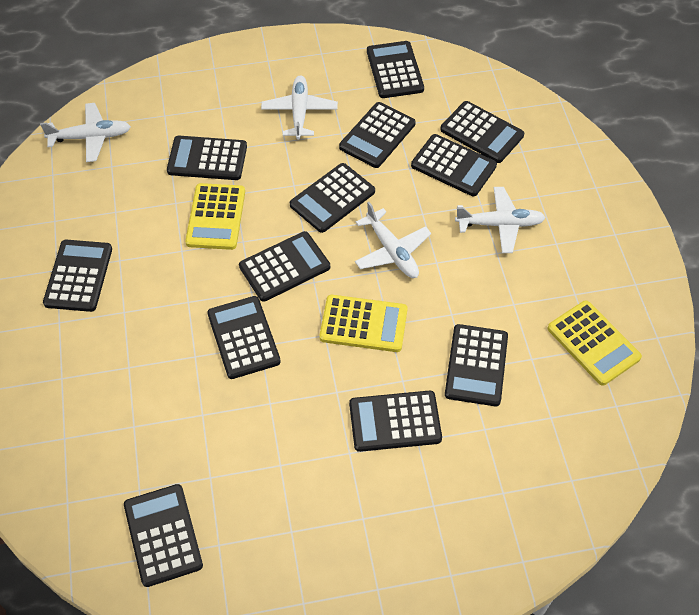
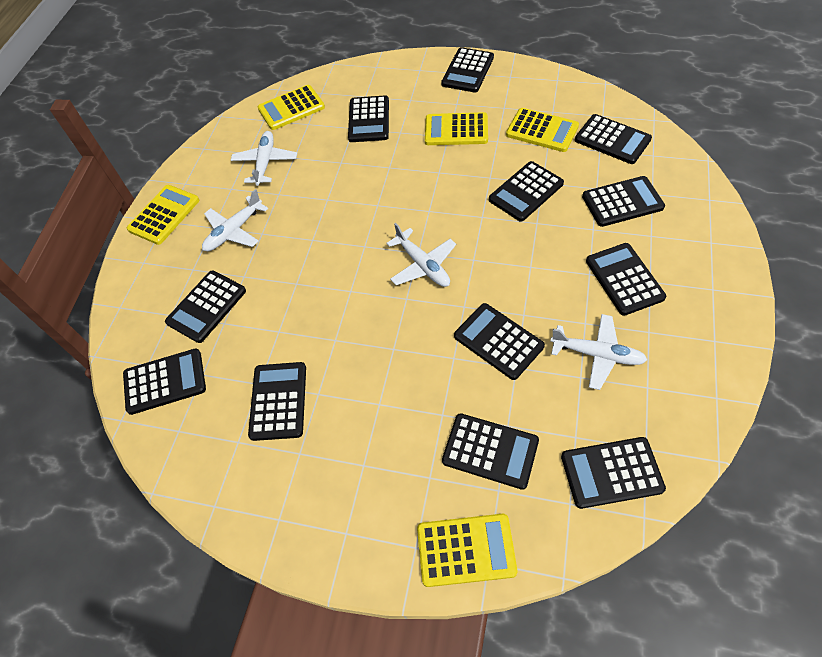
yellow calculator: [185,183,245,250] [319,295,408,352] [548,300,642,386] = 3 -> [127,185,199,245] [258,85,325,130] [417,514,518,587] [425,112,488,145] [506,108,579,152] = 5

